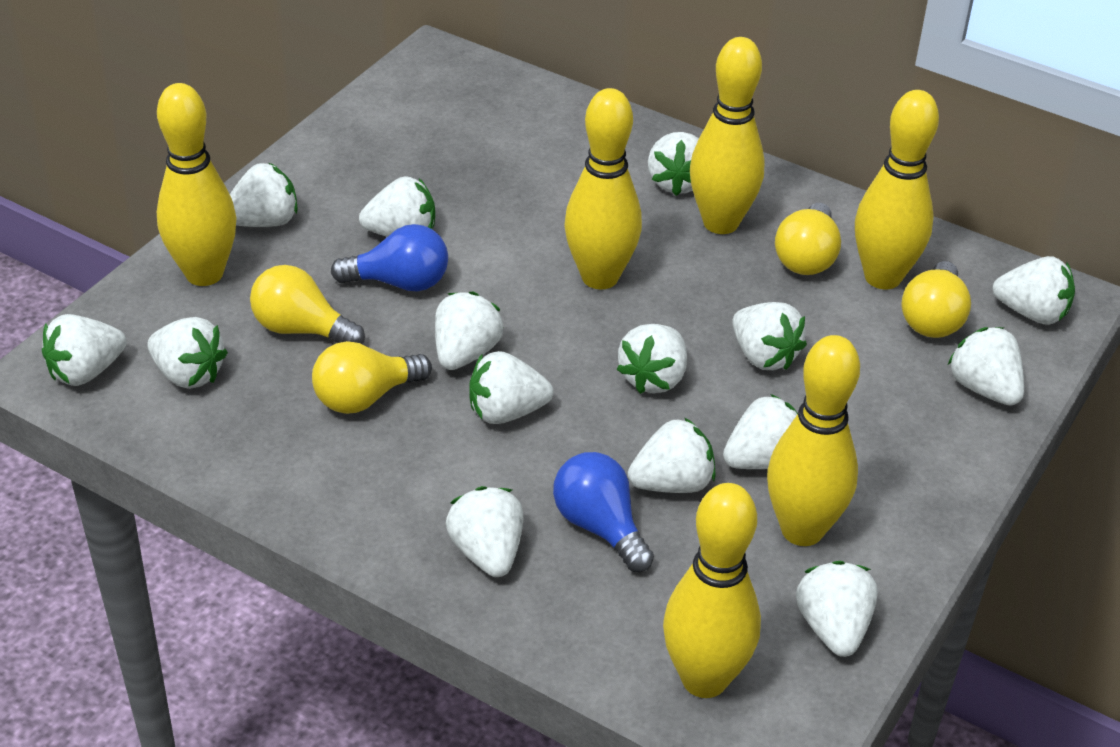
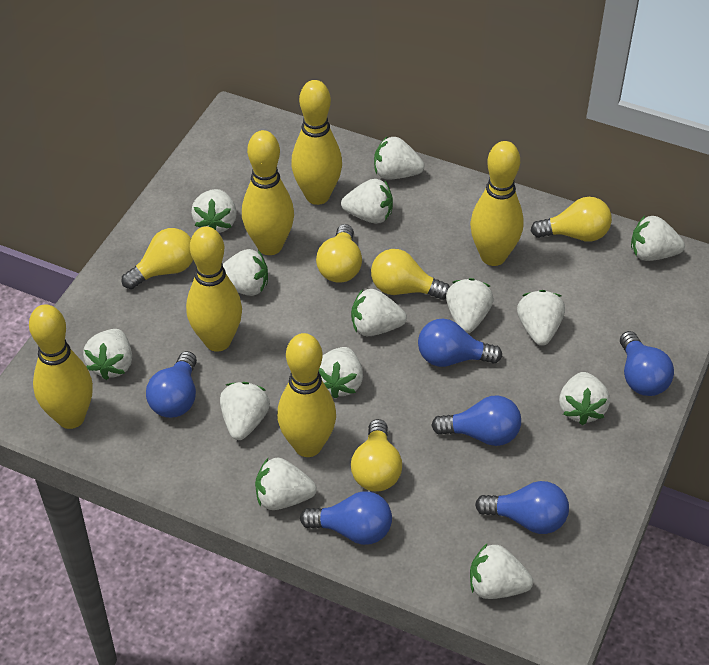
blue light bulb: [331,224,448,292] [553,452,654,572] = 2 -> [146,351,197,418] [300,491,392,545] [418,319,502,367] [431,396,521,446] [475,481,569,534] [620,331,674,396] = 6
white strawberry: [42,314,127,386] [147,317,228,389] [230,162,298,227] [359,176,435,237] [435,291,503,370] [446,486,523,577] [469,351,553,424] [617,324,687,394] [628,417,716,493] [648,132,699,196] [723,394,798,469] [732,302,807,370] [796,561,878,657] [948,327,1024,405] [993,256,1075,325] = 15 -> [83,329,132,380] [191,189,237,233] [220,382,270,440] [223,249,268,296] [255,457,317,510] [319,347,363,399] [341,179,393,224] [351,289,407,336] [374,136,425,179] [446,278,494,333] [470,543,533,599] [517,290,565,346] [559,372,610,425] [631,216,685,261] = 14
yellow light bulb: [250,265,365,344] [312,341,432,414] [775,203,841,275] [901,261,971,338] = 4 -> [122,228,193,289] [316,224,362,283] [351,419,402,492] [371,249,450,300] [531,197,612,242] = 5

